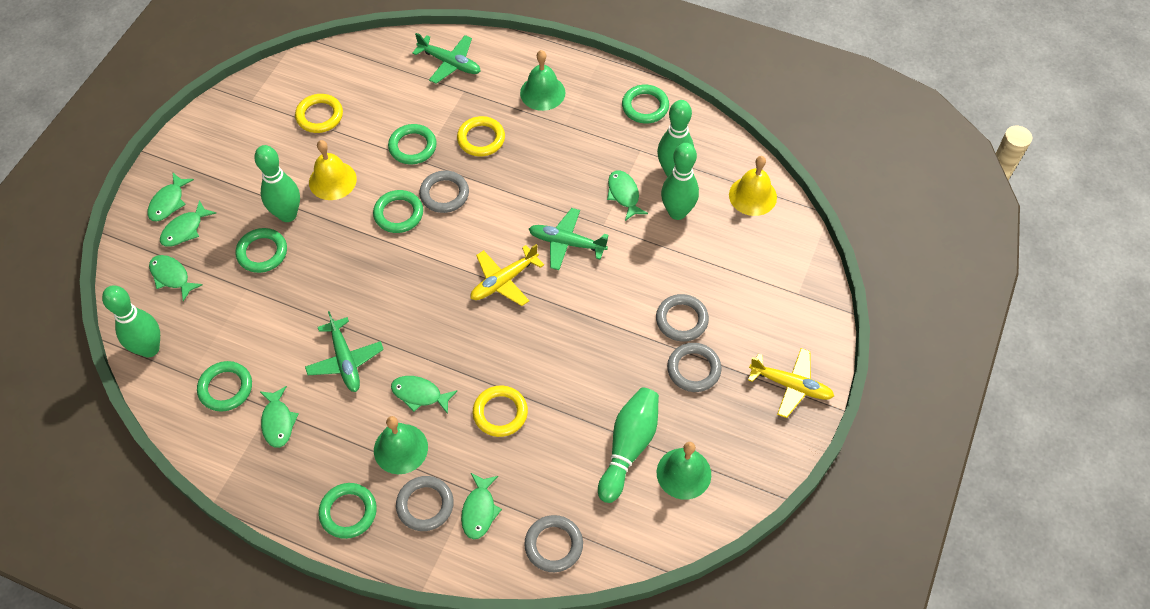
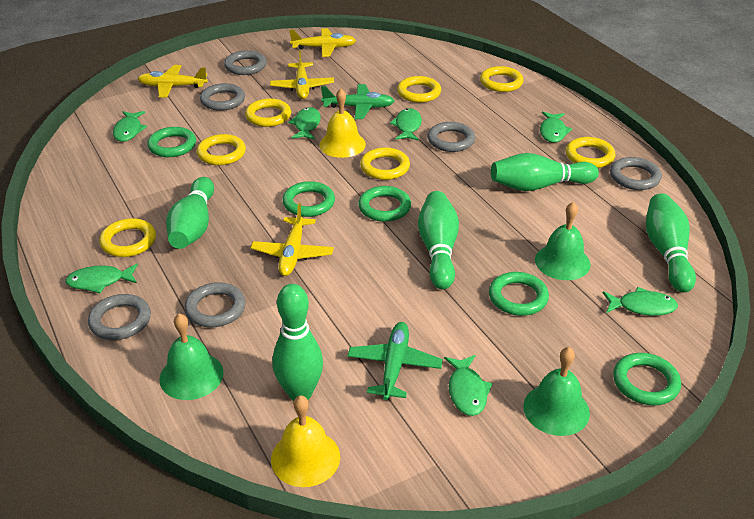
green plane: [305,311,384,392] [412,33,481,84] [529,208,608,270] = 3 -> [321,84,394,119] [348,322,443,400] = 2
green ring: [197,361,252,412] [236,228,287,273] [318,483,377,539] [373,190,423,233] [388,124,437,164] [622,85,669,124] = 6 -> [147,127,196,157] [282,181,335,217] [358,186,411,222] [489,272,549,316] [613,353,681,406] = 5
grey ring: [396,476,454,531] [419,171,469,213] [524,515,583,572] [656,294,709,342] [667,343,722,392] = 5 -> [88,294,151,340] [184,282,246,327] [200,83,245,111] [224,50,267,75] [427,122,475,152] [610,157,662,190] = 6
yellow plane: [470,244,544,306] [748,348,834,418] = 2 -> [138,65,208,98] [251,203,334,276] [270,50,334,99] [289,28,356,57] = 4
yellow ring: [295,94,343,133] [457,116,505,157] [473,386,528,437] = 3 -> [99,218,156,257] [197,134,246,165] [245,98,291,127] [360,147,410,180] [397,76,441,103] [480,66,524,92] [566,137,615,168] = 7

